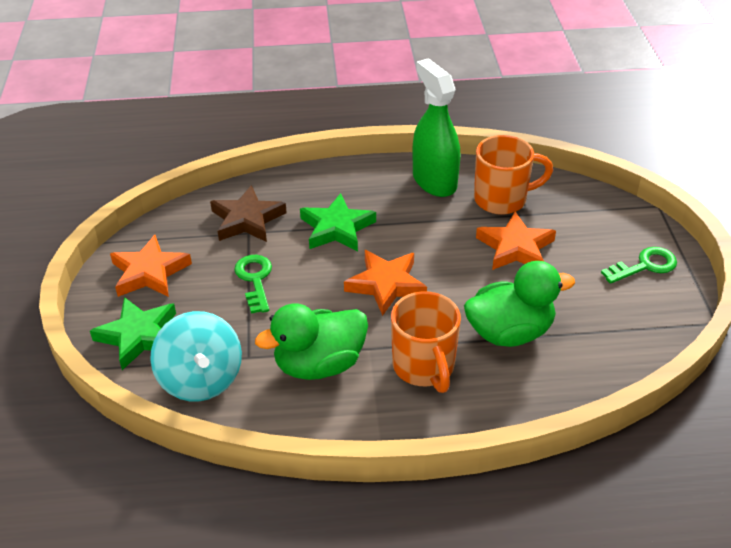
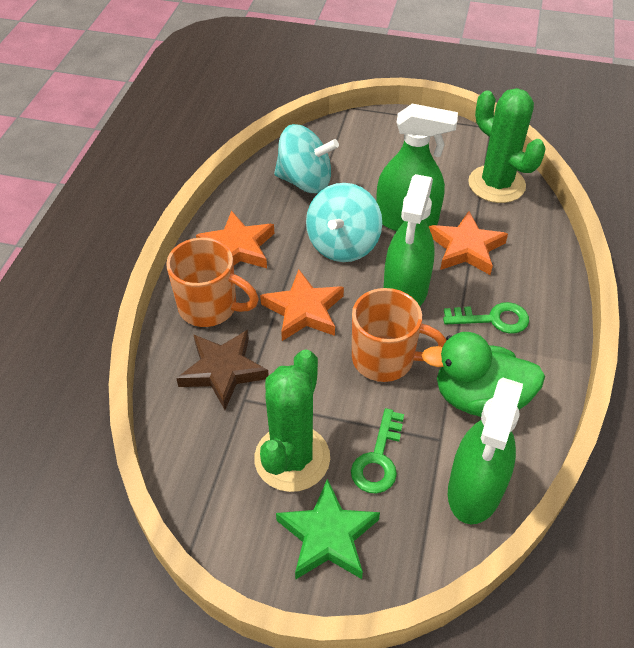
green cactus: none = 0 -> [254,349,330,492] [468,88,546,203] = 2
green duck: [255,304,368,380] [464,261,575,347] = 2 -> [422,332,545,417] = 1
green spray bottle: [412,58,460,197] = 1 -> [376,104,458,231] [383,174,435,306] [448,378,523,524] = 3
green star: [90,297,176,370] [300,193,376,251] = 2 -> [276,479,380,580] = 1
turquoise spinning top: [150,311,242,401] = 1 -> [274,124,339,193] [306,183,382,262] = 2

